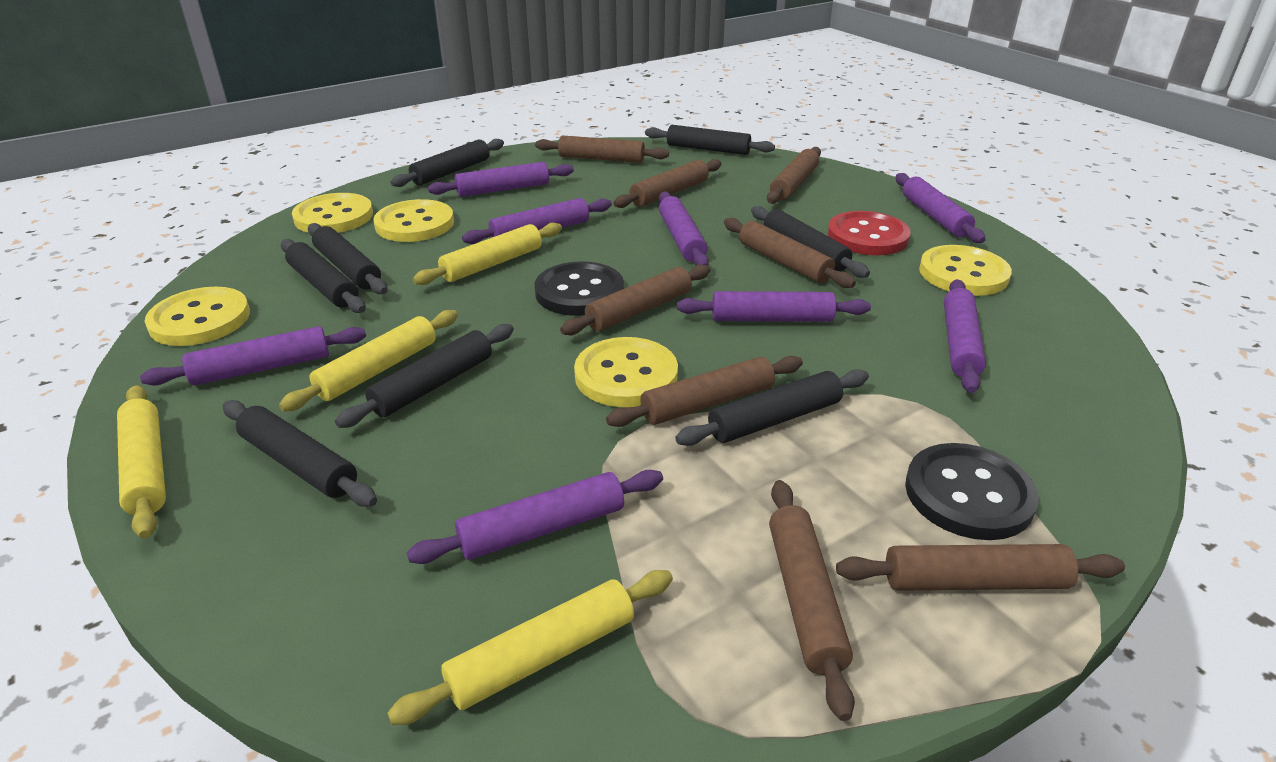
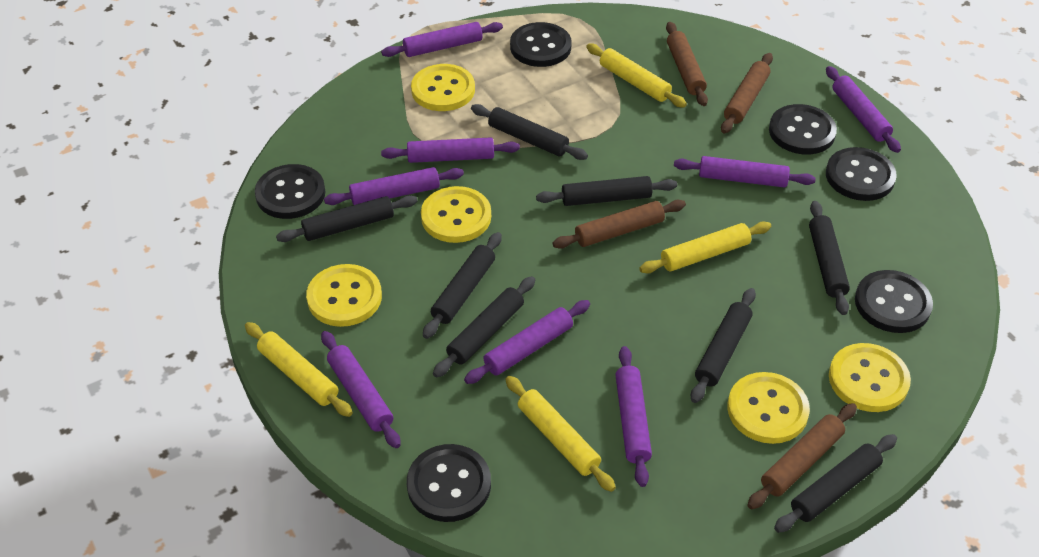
black button: [535,261,624,316] [905,443,1039,540] = 2 -> [255,164,325,219] [407,444,491,522] [510,22,572,67] [769,104,837,154] [826,147,897,201] [855,270,933,333] = 6
brown rolling pin: [535,135,669,163] [560,264,711,335] [606,356,803,427] [613,159,722,208] [724,218,856,288] [767,147,821,204] [769,480,855,721] [836,544,1125,591] = 8 -> [552,200,686,249] [666,22,708,106] [721,53,773,134] [747,403,857,509] = 4
red button: [828,211,911,255] = 1 -> none = 0

